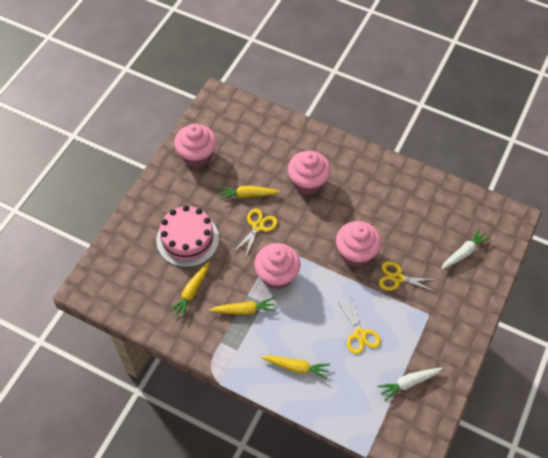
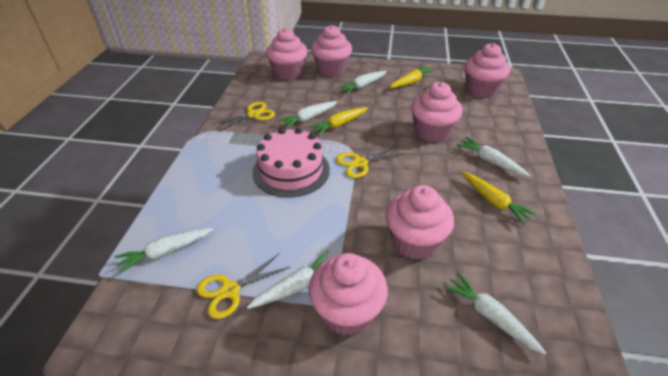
pink cupcake: [174,124,217,168] [254,243,301,289] [288,151,331,195] [336,221,381,267] = 4 -> [266,28,308,80] [308,253,388,336] [311,25,352,77] [385,185,454,260] [411,82,462,142] [465,43,510,98] = 6
white carrot: [377,368,443,401] [441,228,491,269] = 2 -> [115,228,213,274] [247,250,329,309] [278,101,337,129] [337,71,387,94] [443,273,546,354] [457,137,530,176] = 6
yellow carrot: [169,262,209,318] [209,297,276,315] [219,186,280,199] [261,355,330,380] = 4 -> [309,107,368,135] [390,65,435,88] [461,172,537,224] = 3

